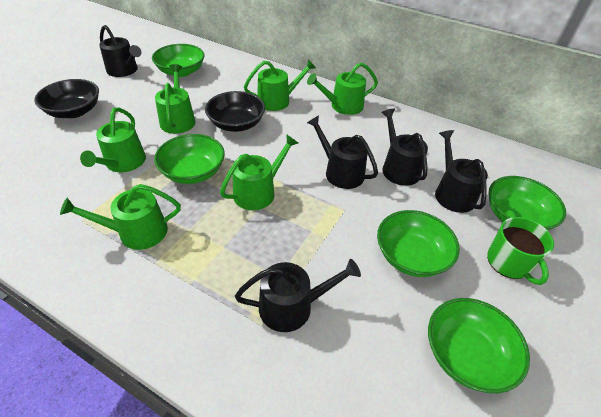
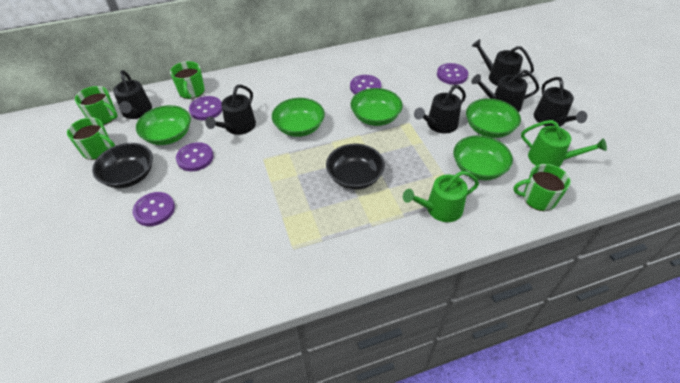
black watering can: [99,25,142,77] [235,259,361,332] [307,115,378,189] [381,109,428,186] [435,130,488,213] = 5 -> [113,70,152,119] [205,85,256,135] [414,85,466,133] [471,70,539,112] [472,39,534,86] [534,77,587,127] = 6
green mug: [487,217,554,285] = 1 -> [67,117,115,160] [75,86,118,125] [170,61,205,99] [514,164,570,211] = 4
green watering can: [60,184,181,250] [80,107,146,172] [155,64,196,134] [220,135,298,210] [244,59,316,111] [307,62,378,115] = 6 -> [403,171,479,222] [521,120,607,167] = 2
purple button: none = 0 -> [132,192,175,226] [176,142,214,171] [189,96,222,120] [350,75,381,95] [437,63,468,85] = 5

